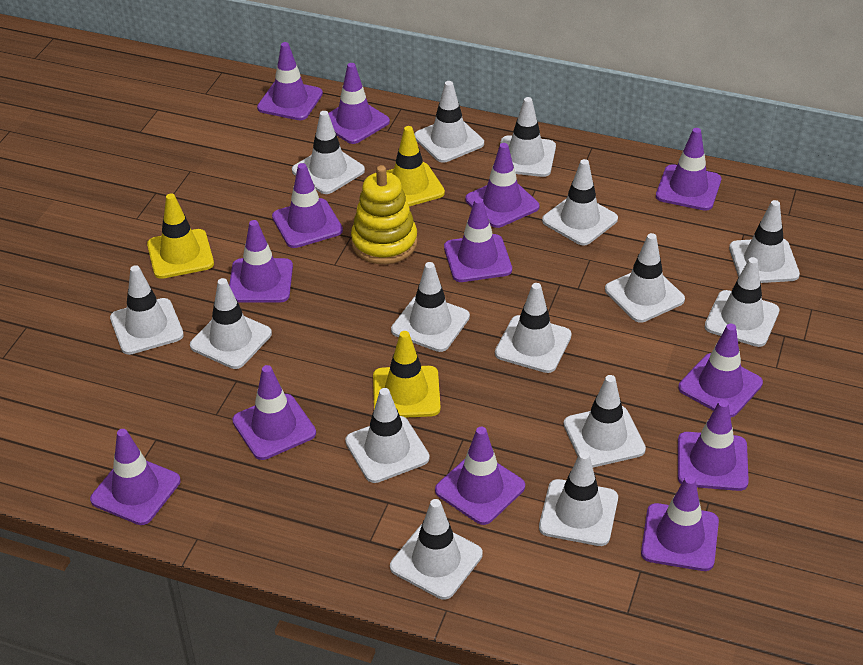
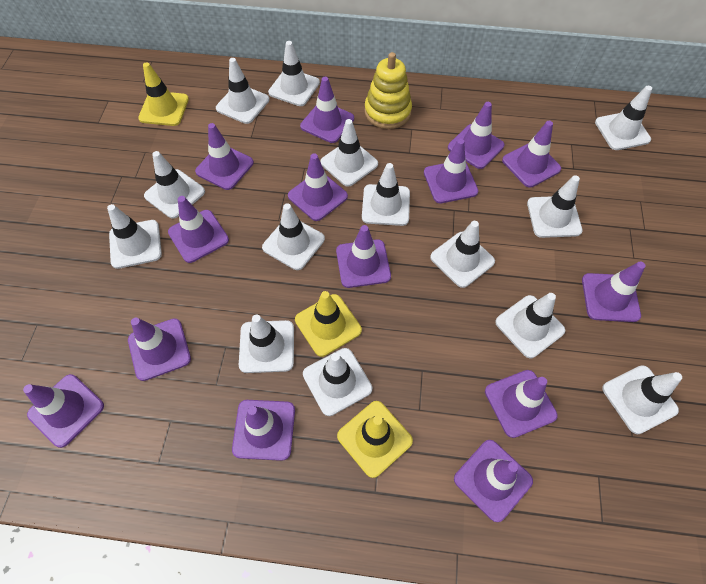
purple traffic cone: [90,429,180,525] [229,220,293,303] [232,365,316,460] [257,42,323,120] [272,163,343,248] [328,63,390,144] [435,427,525,525] [444,198,512,282] [465,143,539,228] [641,476,719,571] [656,128,721,211] [678,324,763,417] [678,400,749,491] = 13 -> [23,374,104,448] [128,318,191,381] [168,196,229,263] [195,123,254,190] [232,400,295,461] [288,153,348,221] [300,77,354,143] [336,225,391,288] [424,139,478,203] [448,102,505,169] [454,440,533,522] [485,370,558,438] [502,121,561,188] [582,261,645,322] = 14
white traffic cone: [110,265,184,355] [190,278,272,369] [292,111,365,194] [345,388,430,483] [390,499,483,600] [391,262,470,352] [414,81,484,163] [495,283,572,373] [500,97,556,177] [539,451,618,546] [542,159,618,246] [564,375,646,467] [605,233,685,323] [705,257,779,347] [729,200,800,283] = 15 -> [107,204,162,269] [144,151,205,219] [216,58,270,124] [239,314,294,373] [262,203,325,270] [268,41,320,106] [303,348,372,416] [320,119,378,187] [362,163,410,226] [430,221,495,288] [495,293,566,358] [527,175,583,238] [595,86,652,150] [602,365,682,434] = 14

